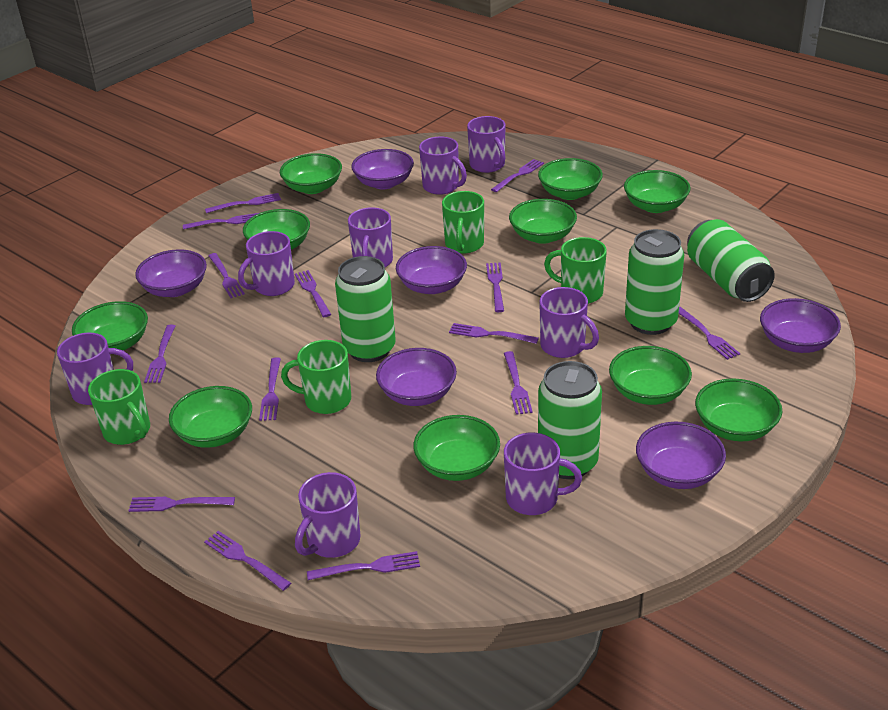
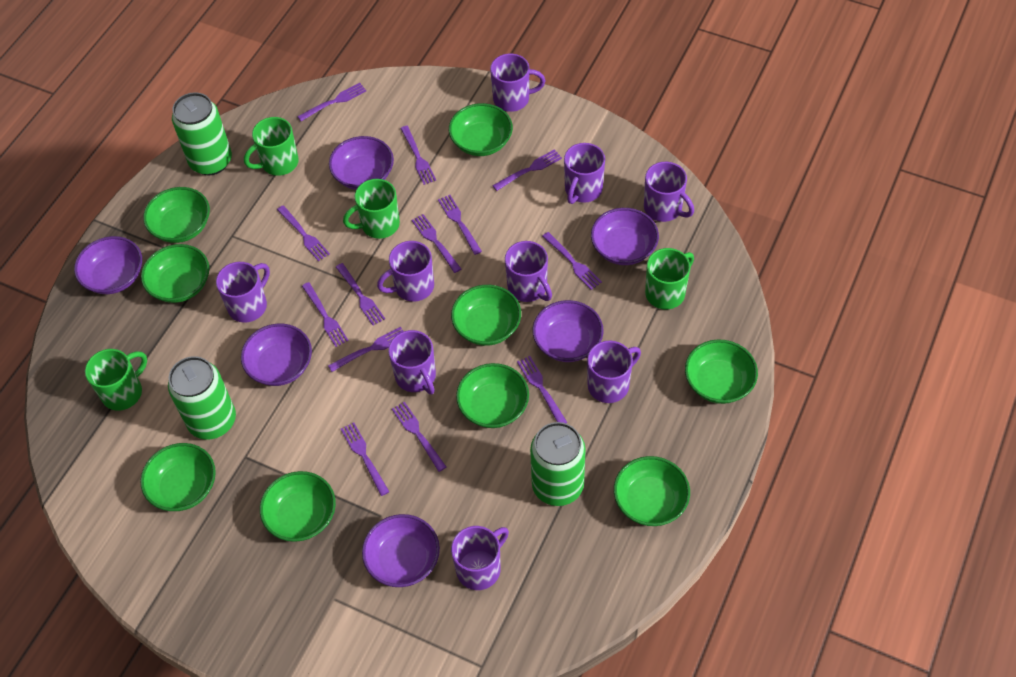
green bowl: [72,301,148,350] [169,386,252,448] [243,209,310,250] [280,153,342,194] [413,415,500,481] [509,199,577,244] [538,158,603,200] [609,346,692,405] [624,170,691,213] [695,378,782,441] = 10 -> [140,443,216,511] [141,244,209,303] [143,187,210,243] [260,471,336,542] [449,103,513,156] [451,285,521,346] [456,363,529,428] [614,456,690,526] [685,340,758,404] = 9
green can: [335,256,396,362] [538,361,602,479] [625,229,684,335] [687,219,775,302] = 4 -> [168,356,236,440] [172,92,232,175] [530,422,586,506] = 3
purple fork: [129,497,235,512] [144,325,175,383] [183,213,259,230] [204,531,291,591] [205,193,281,213] [208,253,245,298] [259,358,281,421] [295,270,331,317] [307,551,420,580] [449,323,539,344] [486,262,504,312] [491,159,544,192] [504,351,533,415] [679,307,740,360] = 14 -> [277,205,330,261] [297,83,366,121] [302,282,349,347] [328,327,404,372] [336,263,385,325] [341,423,389,496] [392,402,446,472] [400,126,436,185] [411,214,461,273] [438,195,482,255] [492,149,562,191] [517,356,568,423] [542,232,602,290] = 13
purple mug: [57,333,133,405] [238,231,295,296] [295,472,361,558] [348,207,393,267] [419,136,467,195] [467,116,505,173] [504,433,582,515] [539,287,599,358] = 8 -> [216,262,270,323] [377,241,434,302] [388,330,436,394] [451,526,509,590] [490,54,545,112] [505,241,552,302] [564,143,605,204] [587,341,641,403] [644,162,694,222] = 9

